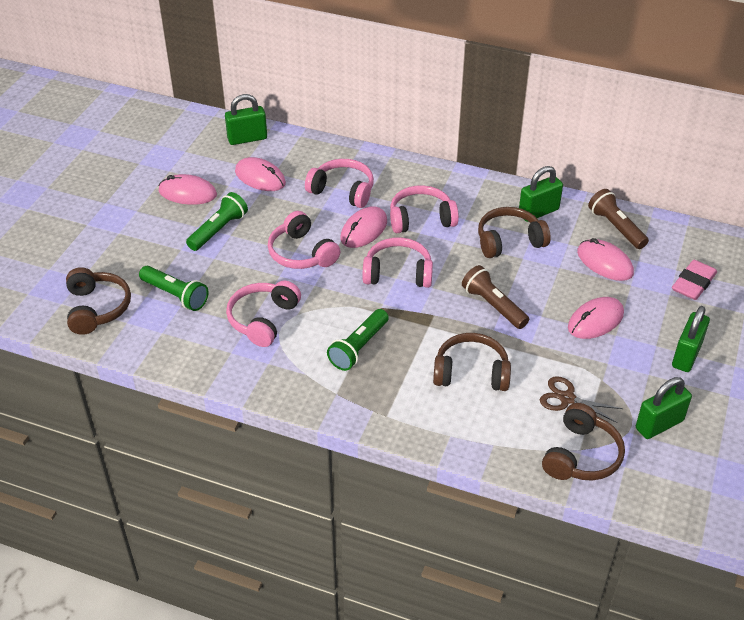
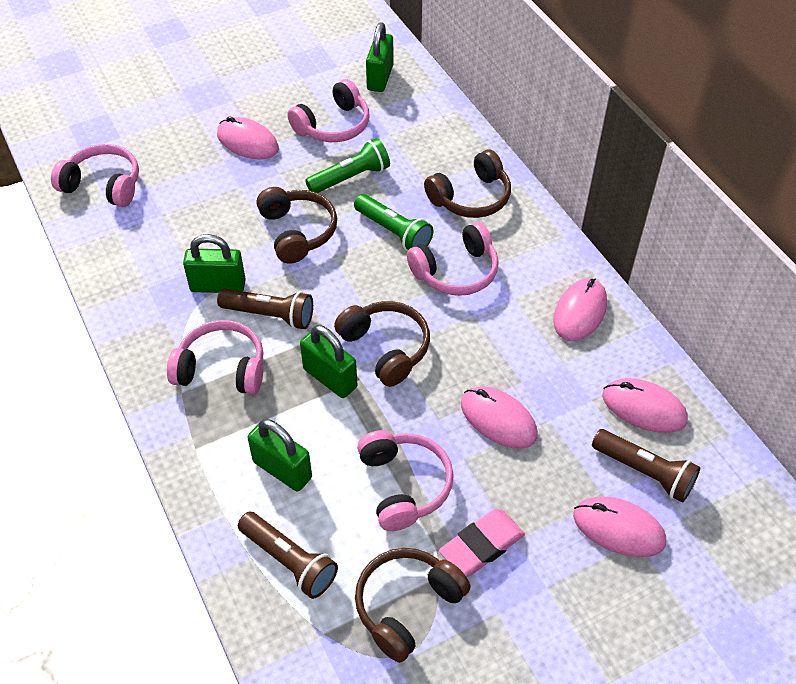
brown flashlight: [462,265,529,329] [588,189,649,249] = 2 -> [217,289,313,329] [238,511,338,599] [592,429,700,503] = 3
brown scissors: [540,376,623,423] = 1 -> none = 0
green flashlight: [139,266,209,311] [186,192,248,251] [327,309,389,371] = 3 -> [305,138,390,193] [354,194,433,251] = 2

